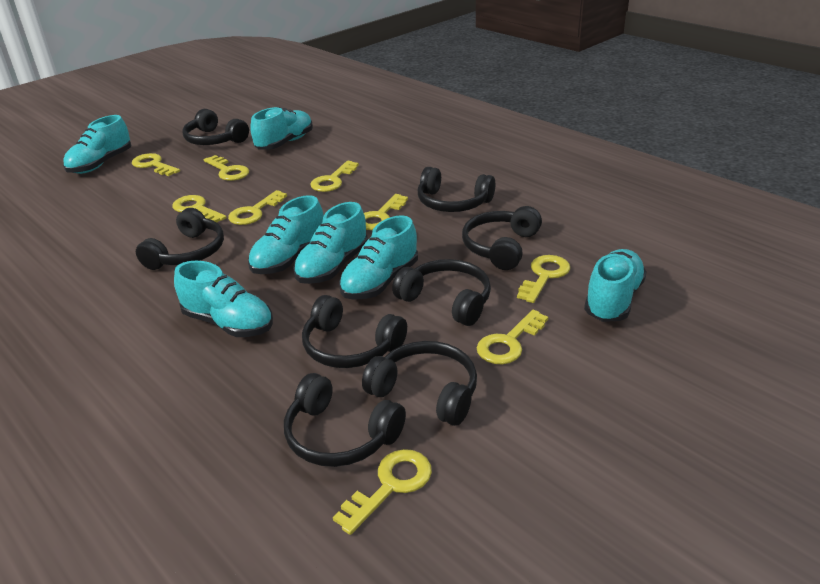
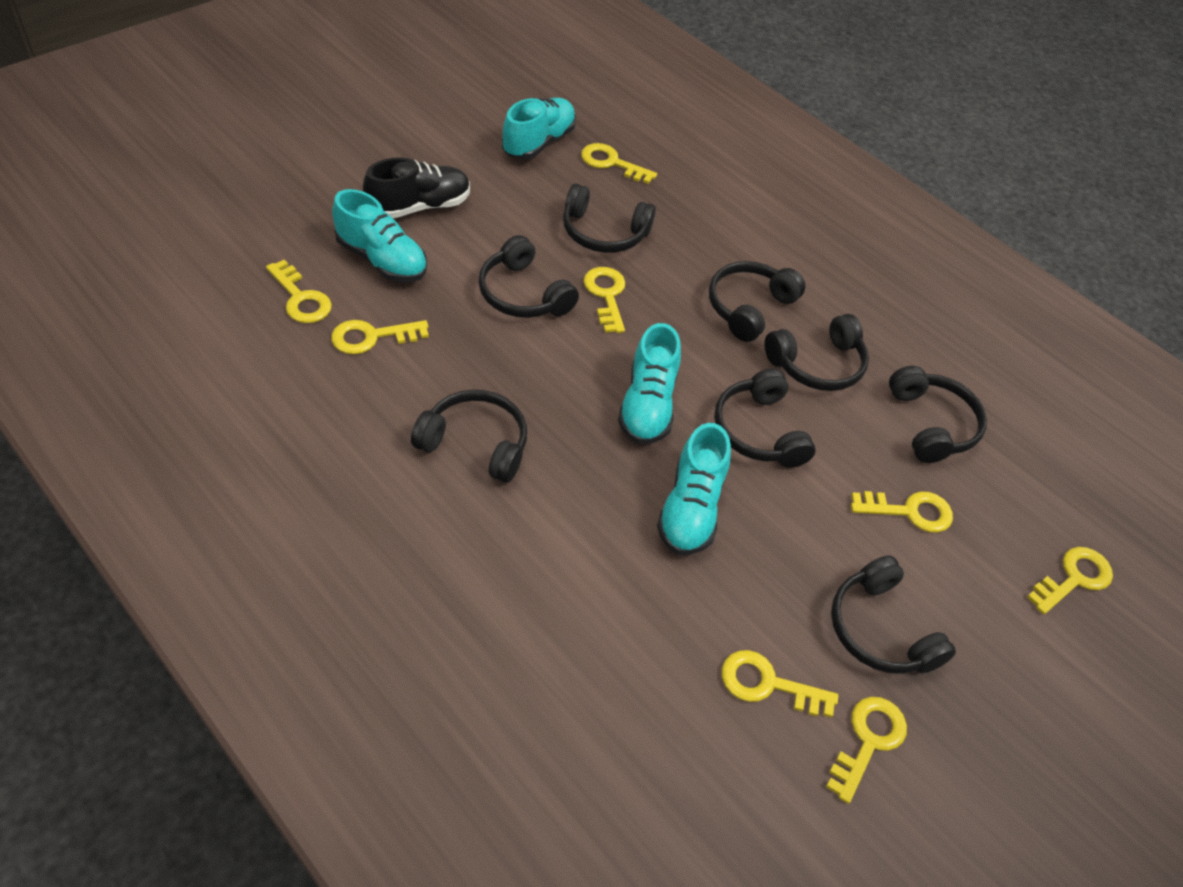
black shoe: none = 0 -> [363,158,470,218] = 1
turquoise shoe: [63,115,131,174] [174,261,273,337] [248,195,324,274] [250,107,313,150] [293,202,368,284] [339,215,418,300] [584,249,647,322] = 7 -> [332,189,427,282] [502,98,576,159] [618,323,681,444] [657,423,731,555] = 4
yellow key: [132,153,180,176] [172,195,227,223] [204,155,249,181] [228,190,287,225] [310,161,359,192] [333,449,432,535] [364,194,408,230] [477,310,548,364] [517,255,570,303] = 9 -> [266,260,332,323] [331,320,429,354] [581,143,657,184] [584,267,625,333] [722,650,838,718] [826,697,907,804] [851,491,953,533] [1027,547,1113,614] = 8

